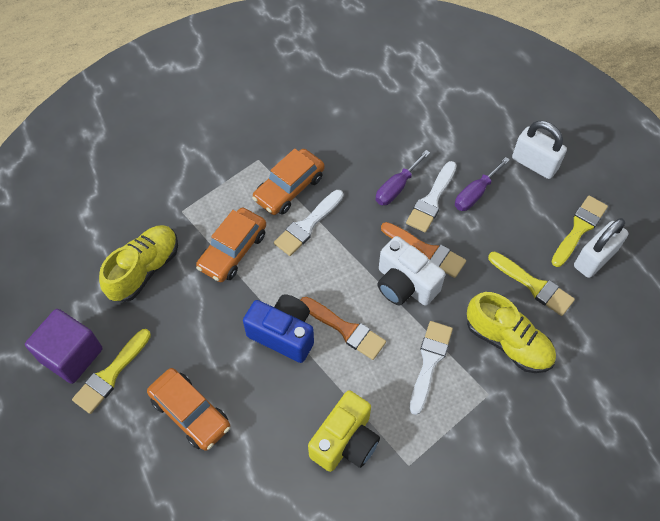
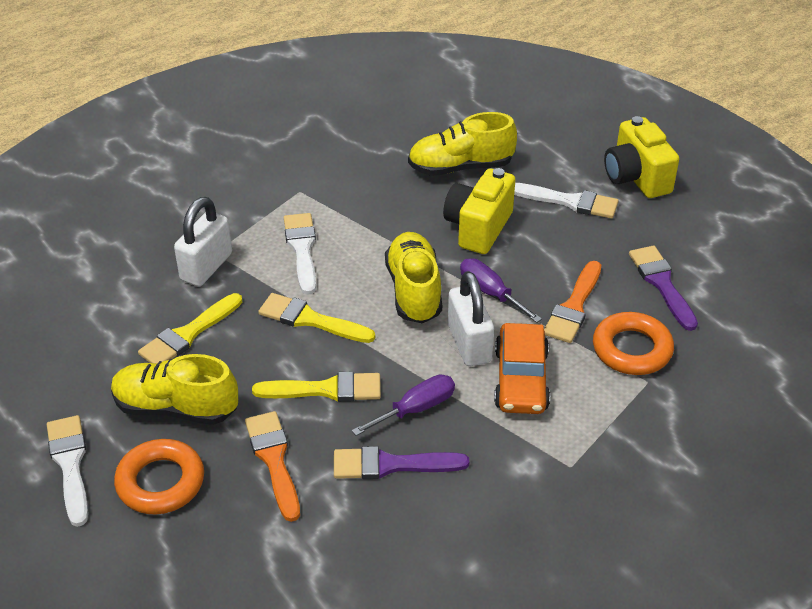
blue camera: [243,294,314,363] = 1 -> none = 0
orange car: [147,368,230,451] [196,208,266,282] [252,148,324,215] = 3 -> [494,323,550,414] = 1
orange ring: none = 0 -> [114,439,204,514] [593,312,674,375] = 2
purple brush: none = 0 -> [334,446,469,479] [629,246,698,331] = 2
purple cube: [25,309,102,384] = 1 -> none = 0
white camera: [377,236,445,306] = 1 -> none = 0
yellow camera: [308,390,380,472] = 1 -> [443,168,515,254] [604,116,679,198] = 2
yellow shoe: [99,225,178,302] [467,292,556,373] = 2 -> [111,354,238,425] [385,232,442,323] [408,112,517,176] = 3

